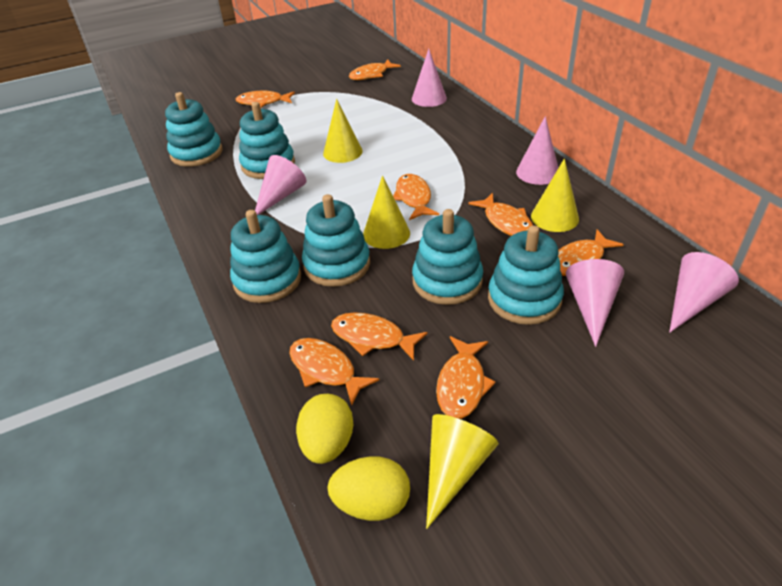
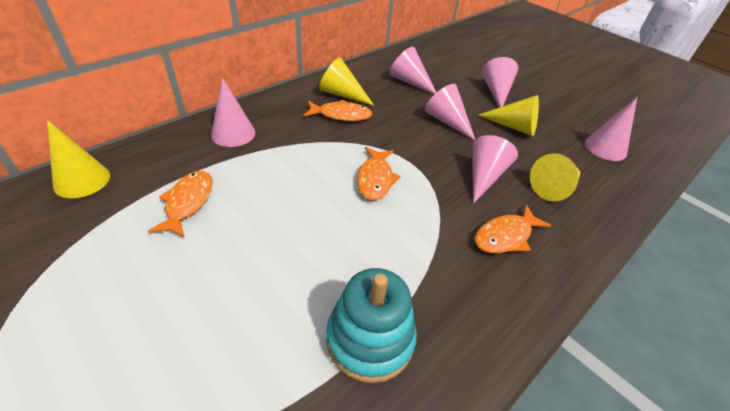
orange fish: [236,91,295,108] [289,338,379,405] [331,312,428,361] [349,59,401,80] [393,174,439,220] [436,336,496,419] [468,193,533,236] [558,229,624,276] = 8 -> [148,171,213,238] [304,100,372,121] [357,147,401,200] [475,205,551,253] = 4
pink cone: [255,155,306,215] [412,49,447,107] [516,116,558,185] [566,259,624,347] [669,252,739,333] = 5 -> [211,77,255,147] [390,47,436,94] [425,84,475,140] [473,135,518,204] [482,57,518,107] [585,98,637,161] = 6
turquoise stacking toy: [165,92,222,167] [230,210,301,303] [239,102,295,179] [302,194,370,287] [412,209,483,305] [488,225,564,325] = 6 -> [326,268,417,383] = 1
yellow egg: [296,394,354,464] [327,456,410,521] = 2 -> none = 0

